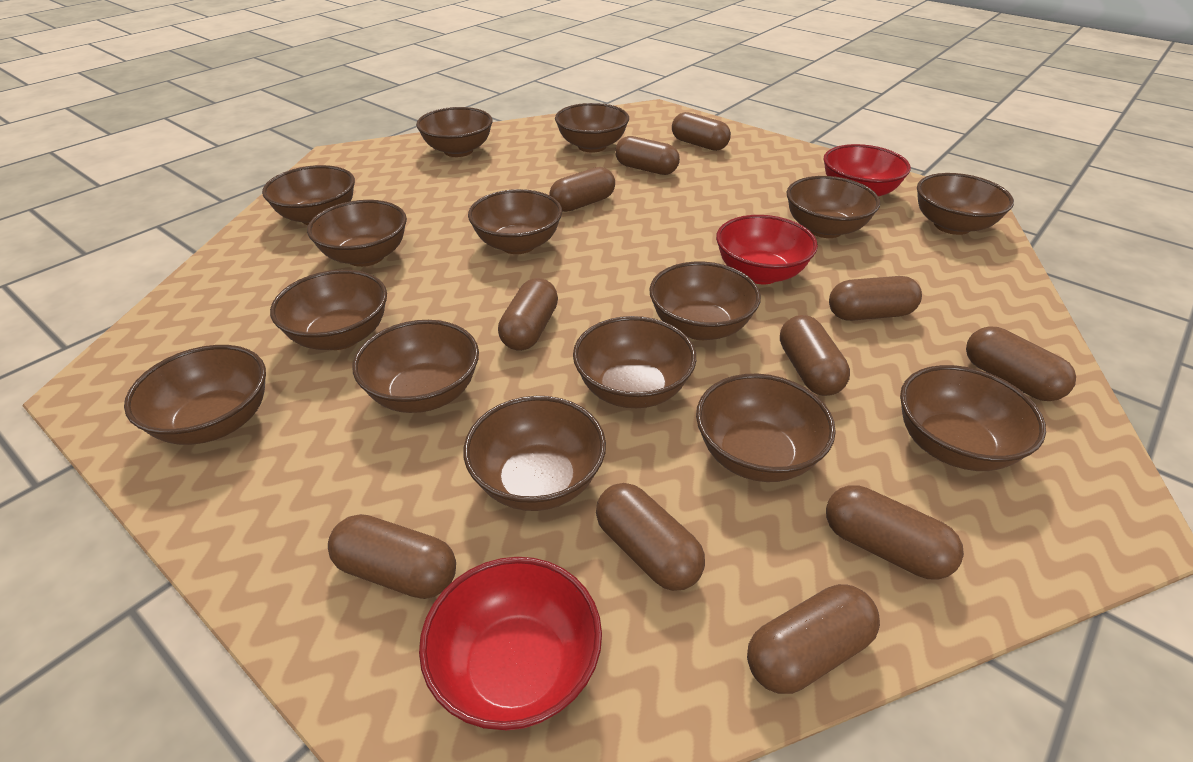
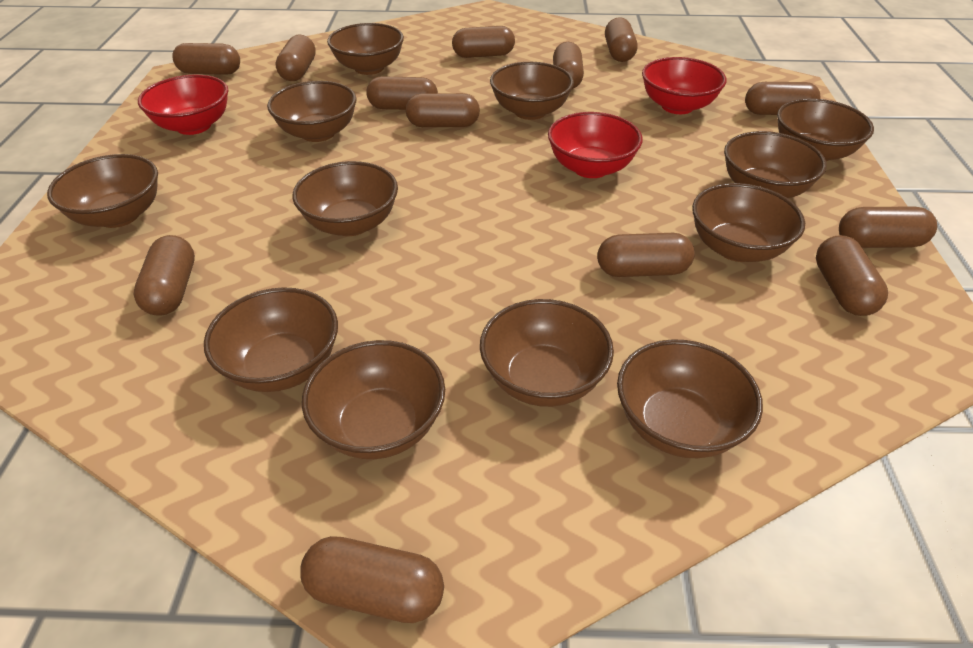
brown bowl: [124,345,266,445] [262,165,355,225] [270,270,387,350] [307,200,407,267] [353,320,479,413] [416,107,493,157] [463,396,606,511] [468,189,562,254] [555,103,629,153] [573,316,696,408] [649,262,761,340] [696,374,836,482] [787,176,880,238] [900,365,1046,471] [917,173,1014,235] = 15 -> [47,154,158,228] [204,287,338,392] [267,81,357,142] [292,161,398,236] [302,340,445,459] [327,23,404,75] [480,299,614,407] [490,62,574,120] [617,339,763,458] [692,183,805,262] [724,131,827,198] [777,98,874,161] = 12
brown capsule: [328,514,456,599] [498,278,558,351] [549,167,615,212] [596,483,705,591] [615,136,680,175] [672,112,731,151] [747,584,880,694] [780,315,850,396] [826,485,964,580] [829,276,922,321] [966,327,1076,401] = 11 -> [133,235,195,316] [172,43,240,75] [275,34,316,81] [300,536,444,623] [366,76,438,110] [406,93,480,127] [452,26,515,58] [553,42,584,89] [597,233,695,277] [605,17,637,62] [745,82,820,115] [816,235,888,316] [839,207,937,248] = 13

